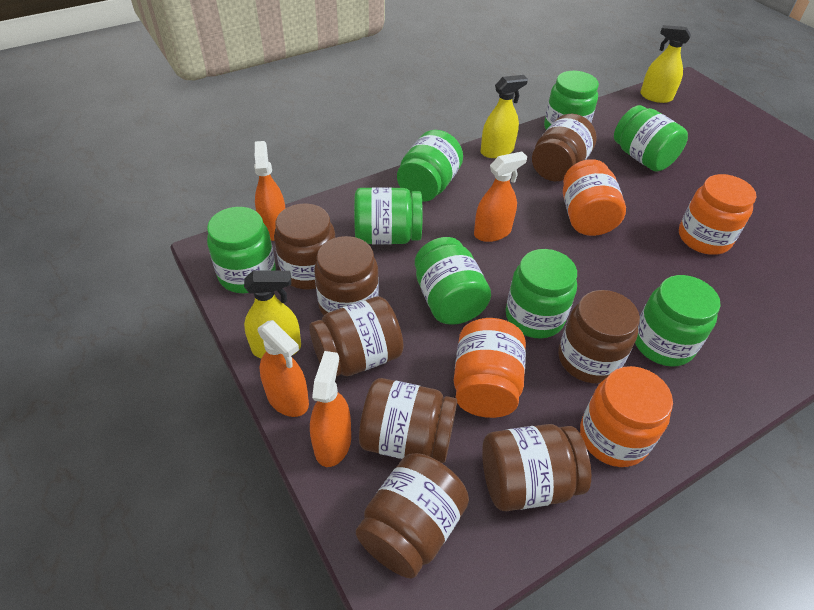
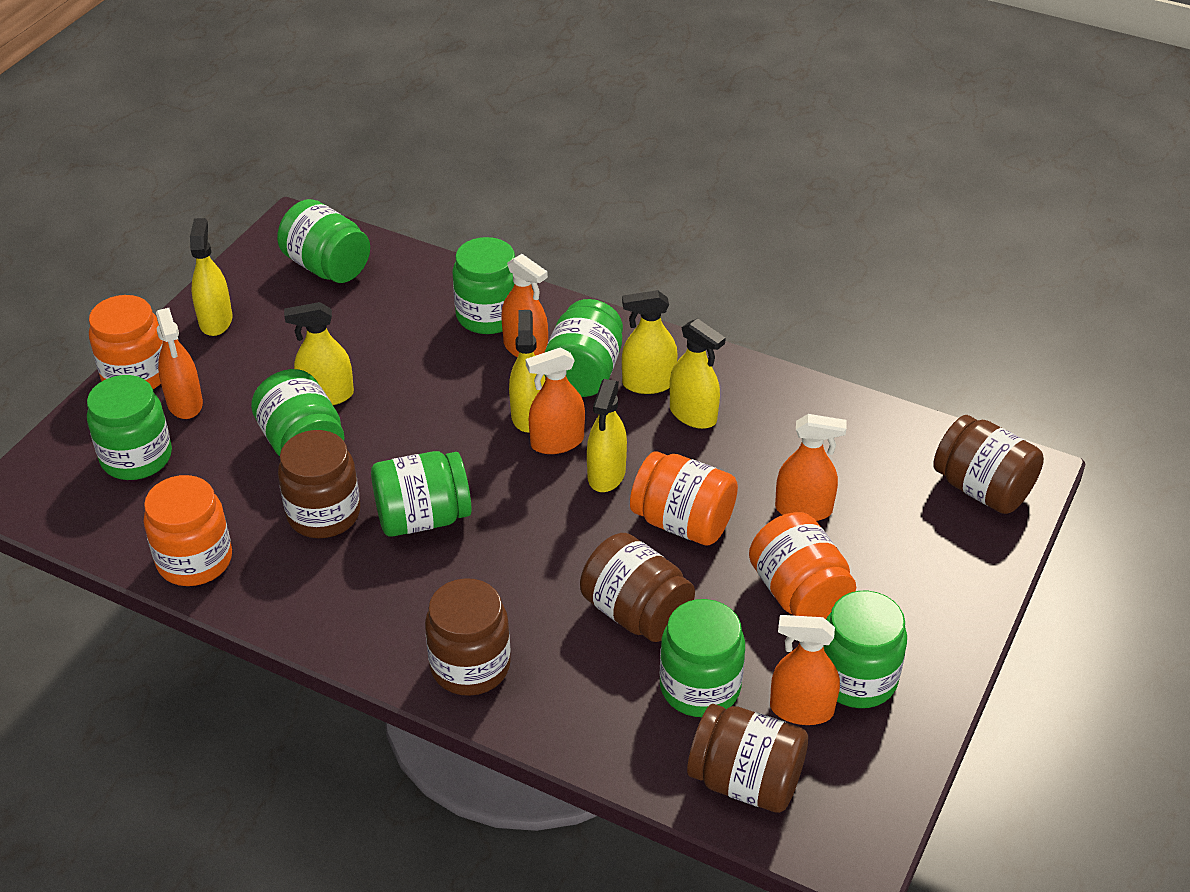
brown jar: [274,203,335,289] [309,296,403,377] [314,236,379,315] [356,453,469,579] [359,378,457,463] [482,424,591,511] [532,114,597,181] [558,290,640,383] = 8 -> [278,430,360,538] [425,578,511,696] [580,533,695,642] [687,704,808,813] [933,415,1044,514] = 5
orange spray bottle: [254,141,286,241] [258,320,309,417] [310,351,351,467] [474,152,527,242] = 4 -> [156,308,203,419] [501,254,548,357] [526,347,585,454] [770,615,840,725] [775,414,847,521] = 5
yellow spray bottle: [244,270,301,358] [481,75,528,158] [640,25,691,103] = 3 -> [190,218,232,336] [284,302,354,405] [509,310,545,432] [587,379,627,492] [622,290,678,394] [670,318,725,429] = 6

